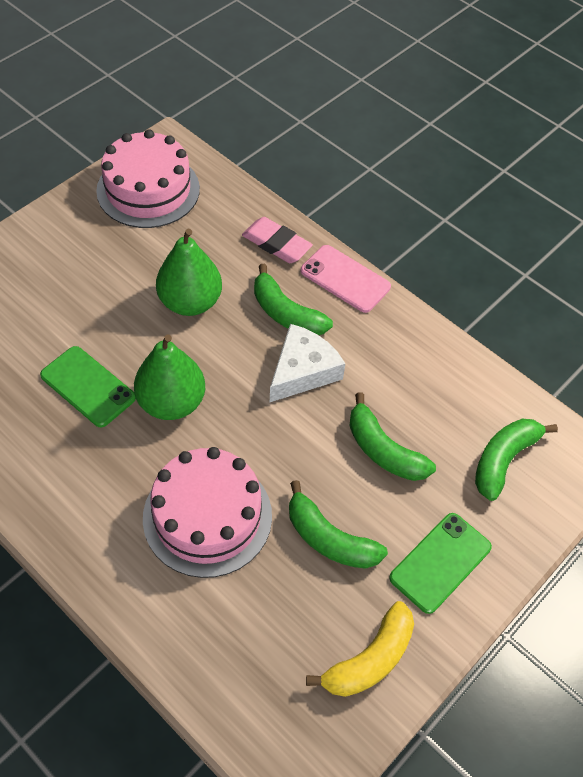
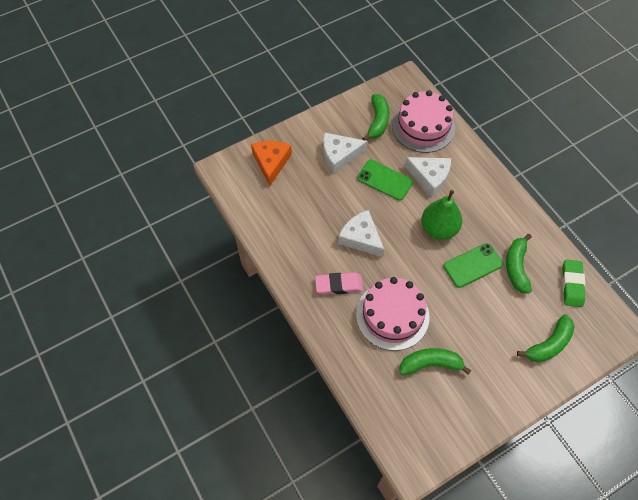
green eraser: none = 0 -> [562,260,585,307] = 1
green pear: [134,334,205,420] [156,229,222,316] = 2 -> [421,190,462,240] = 1
orange cheese: none = 0 -> [251,141,292,186] = 1
pink phone: [300,245,391,313] = 1 -> none = 0
white cheese: [270,324,345,402] = 1 -> [323,133,368,173] [338,210,385,257] [405,157,451,197] = 3
yellow banana: [306,601,414,697] = 1 -> none = 0

